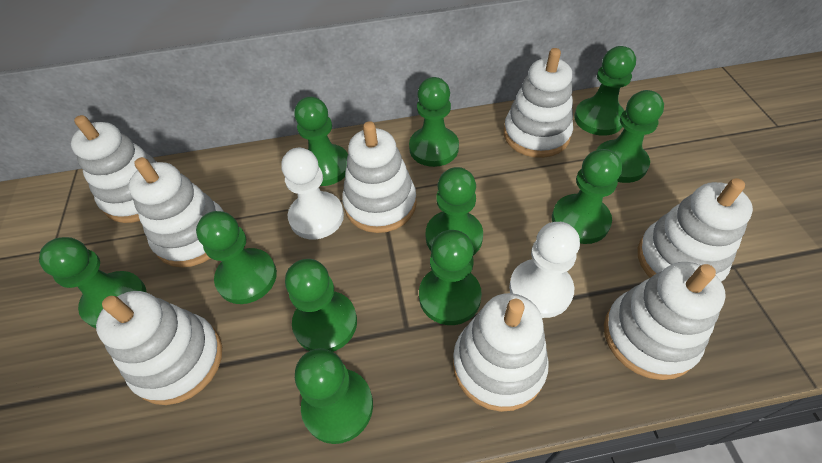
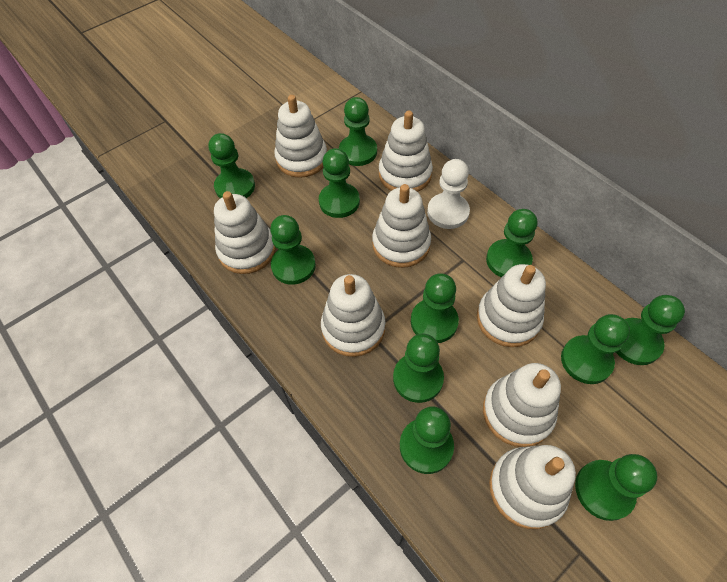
white pawn: [281,148,344,239] [509,222,580,318] = 2 -> [427,159,470,229] = 1

